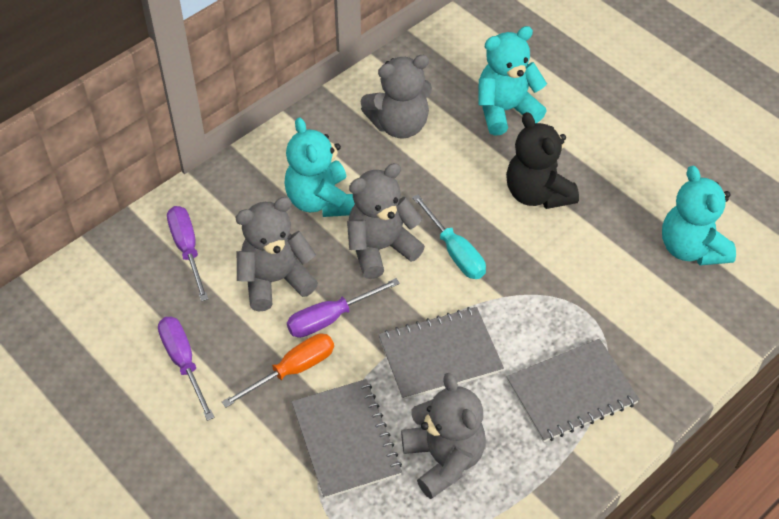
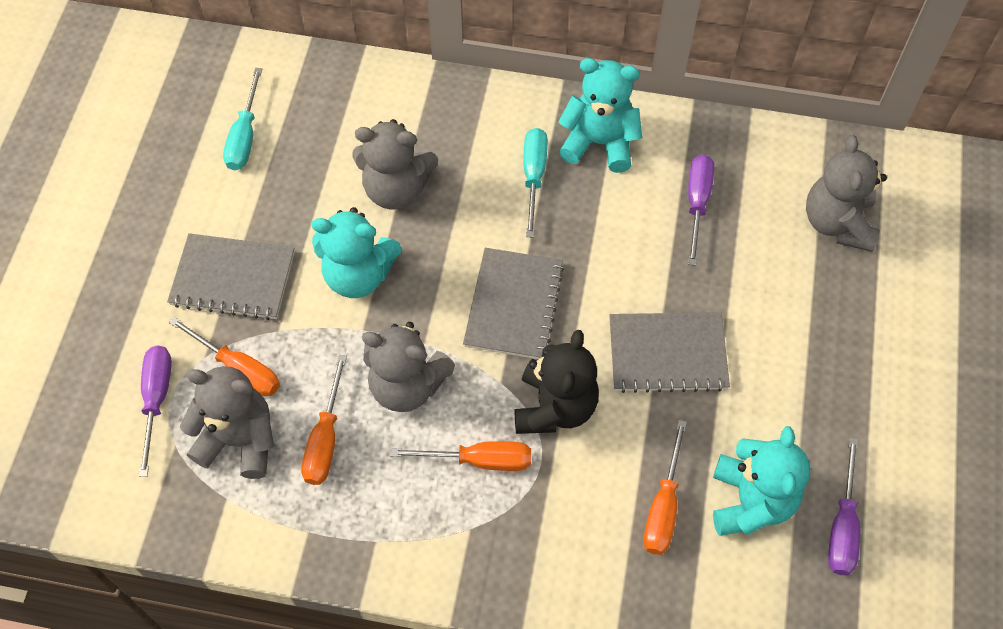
orange screwdriver: [222,333,334,408] = 1 -> [169,317,280,397] [301,355,347,485] [390,441,531,471] [643,420,687,555] = 4
turquoise screwdriver: [412,194,486,279] = 1 -> [223,68,262,171] [523,128,548,238] = 2

